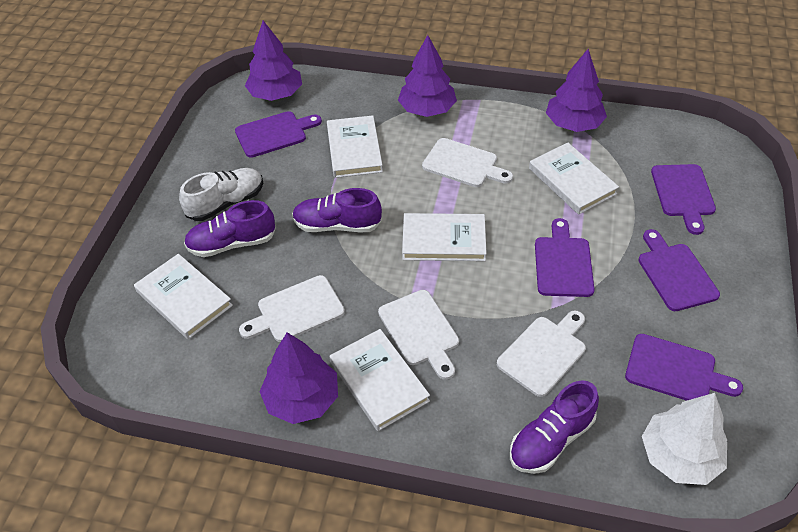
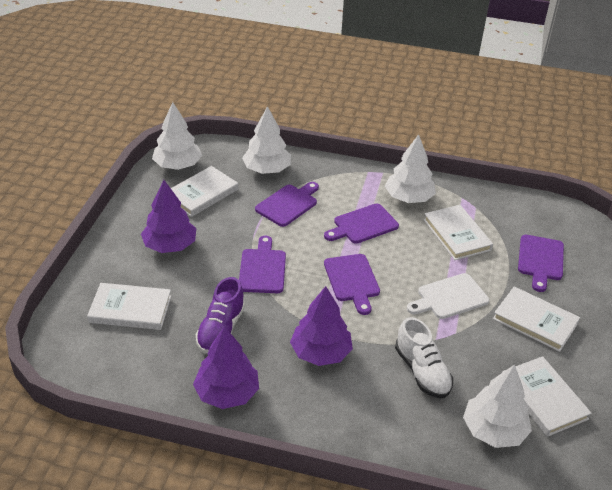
purple shoe: [184,200,276,257] [292,188,382,232] [510,380,599,474] = 3 -> [196,277,245,354] = 1
purple tree: [245,21,302,101] [259,332,338,424] [398,35,457,117] [546,49,607,132] = 4 -> [141,180,196,253] [193,326,259,409] [290,286,353,366] = 3
white cutting board: [239,275,345,342] [378,290,459,380] [422,138,513,187] [497,310,586,397] = 4 -> [407,273,489,319] = 1
white tree: [642,393,727,485] = 1 -> [152,102,202,170] [242,106,291,174] [385,134,436,203] [463,365,532,448] = 4

